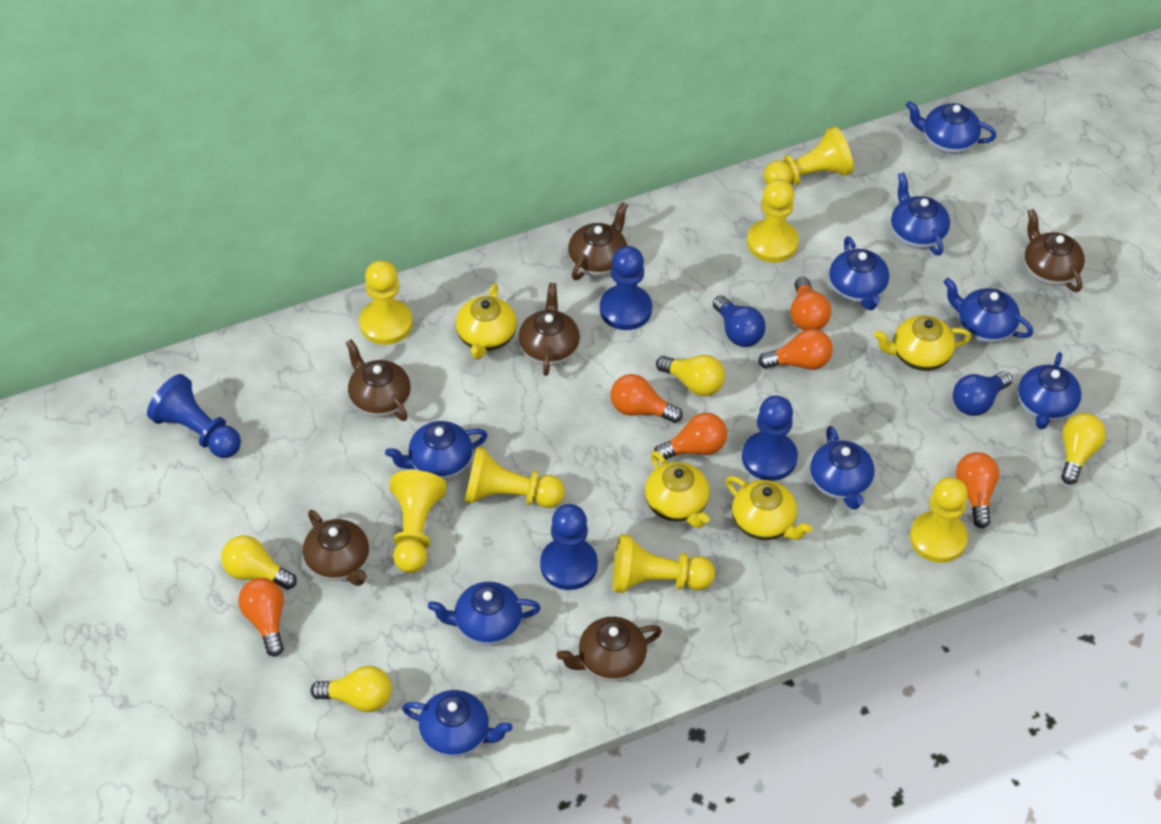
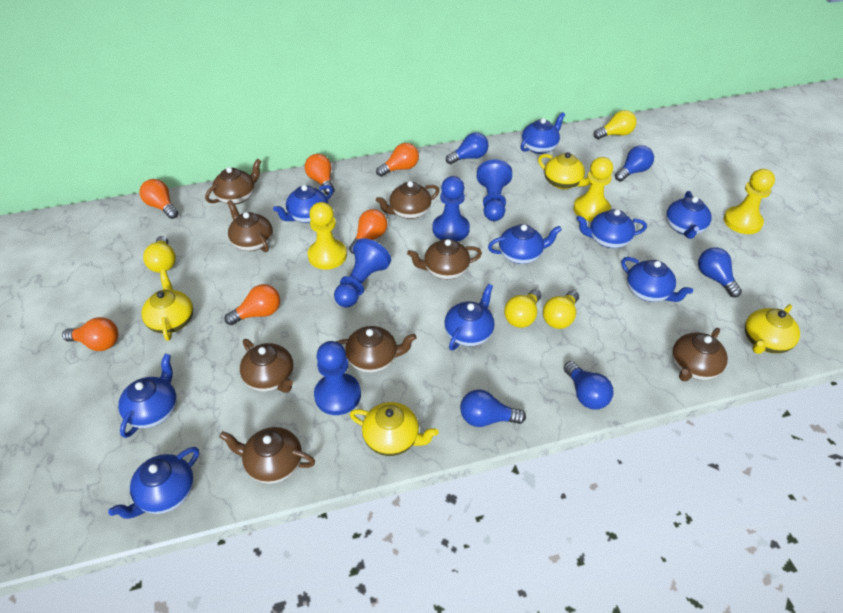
blue light bulb: [713,295,766,347] [953,371,1012,416] = 2 -> [446,132,489,164] [460,389,526,427] [564,361,614,410] [615,145,654,182] [698,247,742,297] = 5
brown teapot: [303,510,369,586] [346,339,411,421] [518,283,580,376] [556,617,662,681] [568,202,628,280] [1024,209,1085,292] = 6 -> [205,159,262,205] [219,427,315,484] [227,200,273,252] [240,339,294,393] [336,326,417,373] [376,181,439,219] [407,239,482,279] [672,328,728,381] = 8
yellow pawn: [359,260,413,345] [389,470,447,573] [464,447,565,508] [613,534,715,593] [747,179,799,263] [763,126,854,185] [910,477,968,563] = 7 -> [308,202,347,270] [573,157,613,222] [724,169,775,234] = 3

